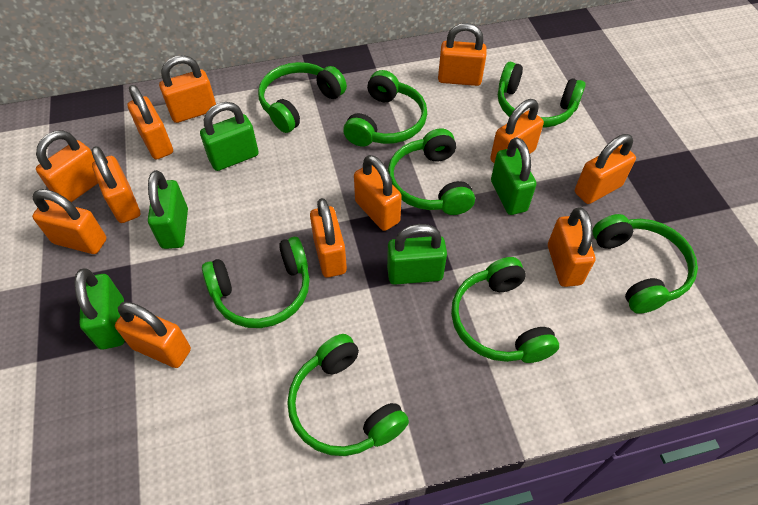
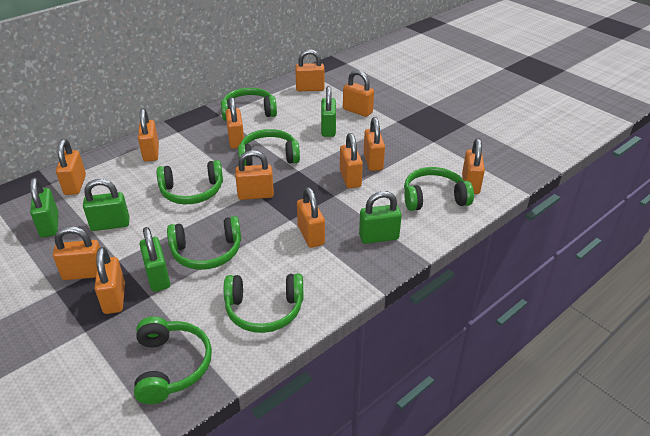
green headphones: [202,237,310,328] [258,62,347,133] [287,334,409,456] [343,70,427,146] [388,128,475,215] [451,257,559,363] [498,62,586,128] [593,214,698,314] = 8 -> [134,316,212,404] [157,160,223,204] [167,216,241,270] [221,88,277,121] [224,273,303,333] [238,129,300,166] [404,167,474,211] = 7

